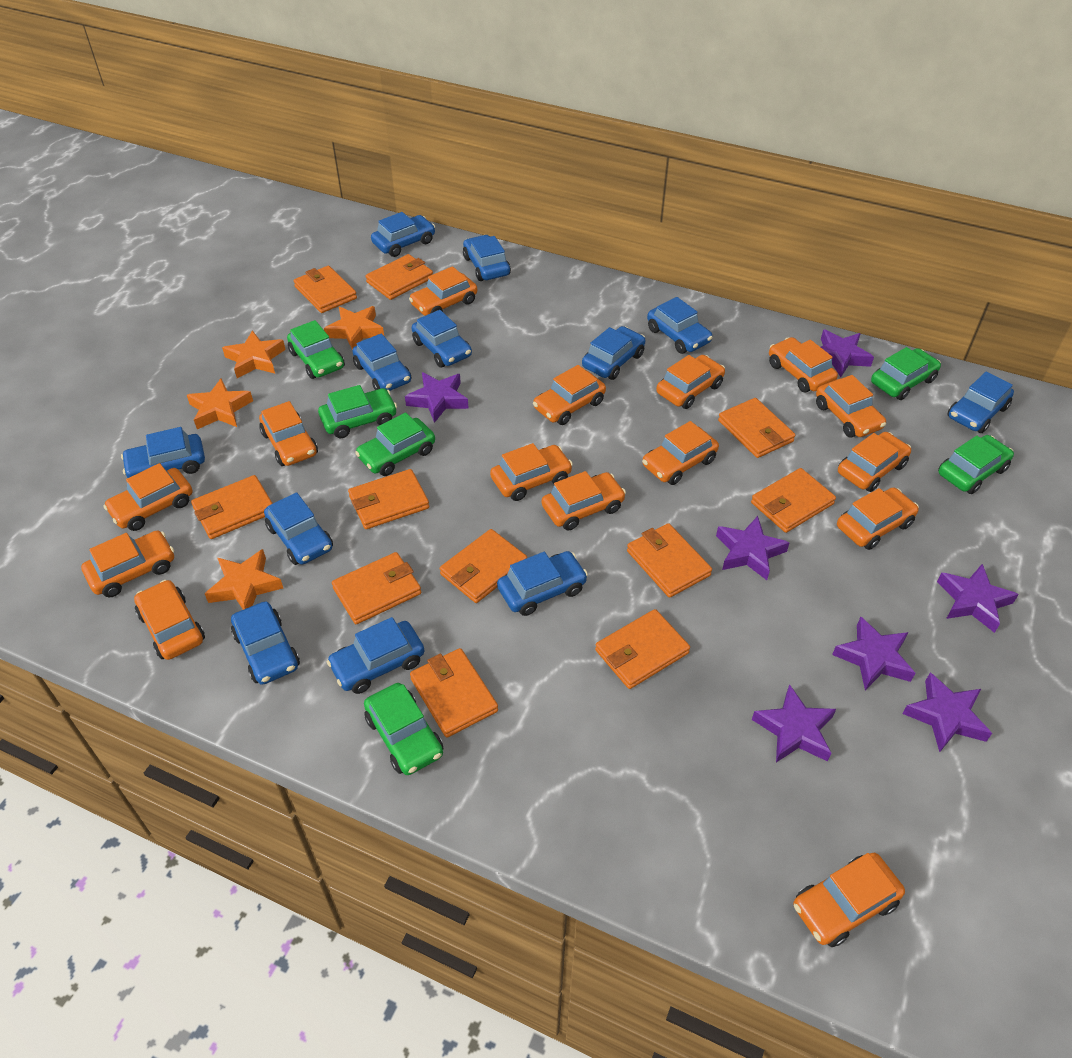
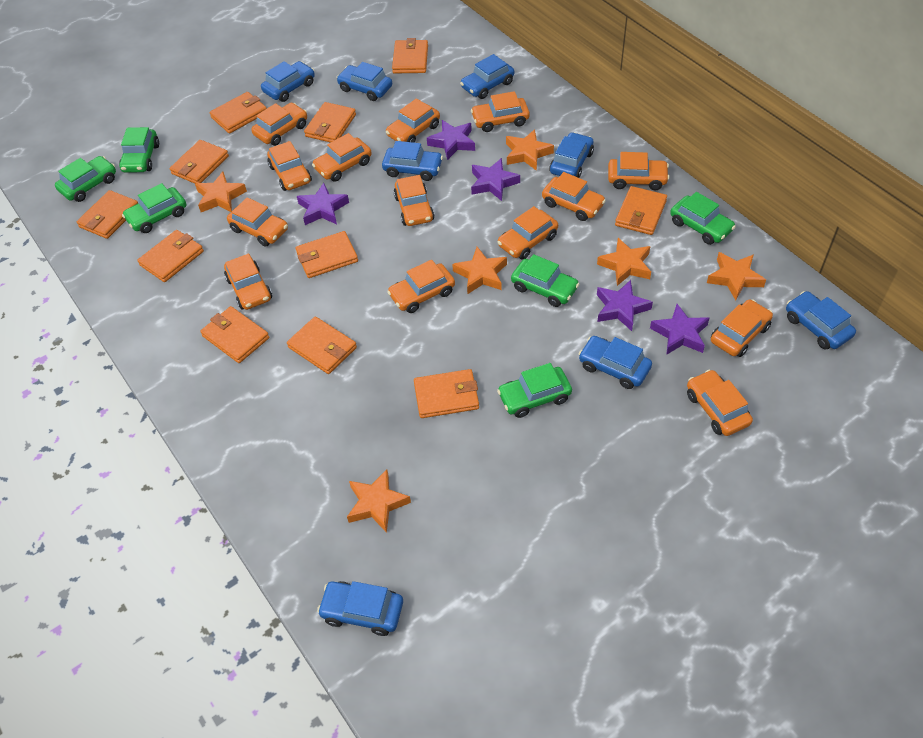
blue car: [121,427,205,478] [231,601,300,685] [264,492,333,565] [327,617,424,694] [353,334,411,391] [371,212,435,257] [412,310,472,367] [463,235,511,281] [497,551,588,616] [582,326,645,380] [647,297,713,354] [947,371,1014,433] = 12 -> [261,61,315,102] [317,581,403,636] [336,62,392,101] [382,141,443,181] [460,54,514,99] [549,132,594,178] [579,336,652,389] [786,291,856,350] = 8
orange car: [81,531,174,597] [103,463,192,531] [134,580,205,660] [259,401,318,466] [409,266,477,316] [490,443,573,501] [533,365,606,425] [542,471,626,531] [642,421,719,485] [656,355,725,409] [769,337,838,393] [793,853,905,947] [816,375,886,438] [837,487,919,550] [838,432,911,492] = 15 -> [224,254,272,310] [227,197,288,247] [251,103,307,146] [267,141,312,191] [312,133,372,182] [386,98,440,143] [387,260,455,313] [394,175,435,226] [471,91,530,132] [497,206,558,260] [542,172,606,221] [608,152,669,190] [687,370,753,436] [711,299,773,357] = 14
orange star: [187,379,253,429] [205,549,283,610] [222,330,286,378] [324,306,384,350] = 4 -> [195,172,247,212] [347,469,411,533] [452,247,507,294] [506,129,554,171] [597,238,651,286] [707,252,766,300] = 6
purple star: [405,372,469,423] [716,516,790,580] [752,684,836,763] [821,329,874,377] [832,617,915,690] [902,672,992,752] [937,564,1019,633] = 7 -> [297,183,349,225] [427,120,475,160] [471,158,520,201] [597,280,653,331] [650,304,709,355] = 5

